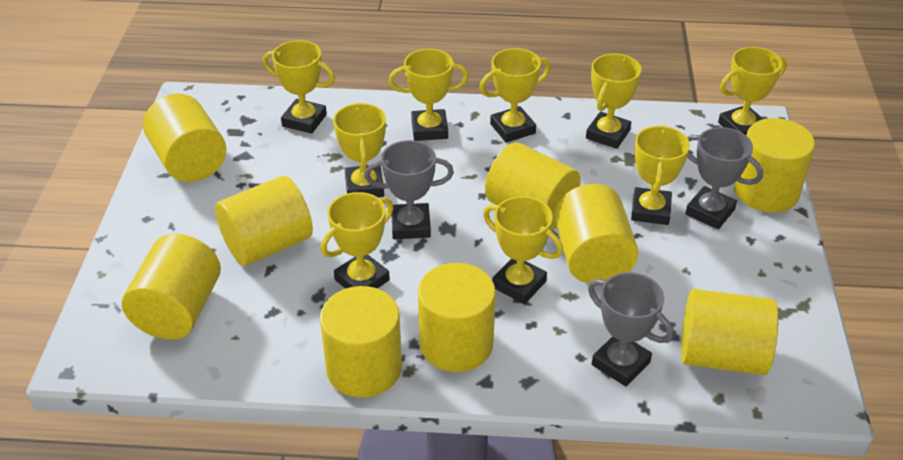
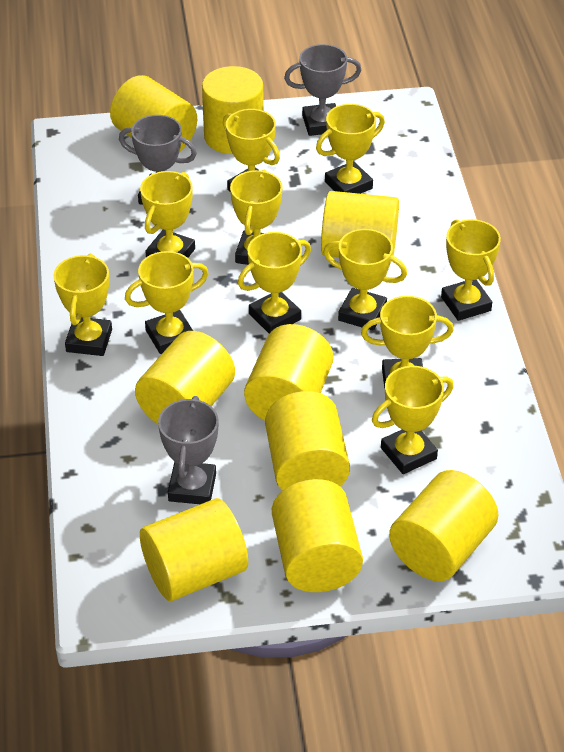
yellow trophy: [263,40,335,134] [321,192,394,289] [333,103,386,197] [389,49,469,141] [479,48,551,143] [483,196,563,304] [586,54,642,149] [631,125,690,225] [718,47,787,135] = 9 -> [53,254,112,356] [125,251,209,354] [140,171,195,258] [223,109,280,191] [230,170,283,265] [238,232,311,333] [316,104,385,194] [323,229,407,331] [361,296,454,389] [372,366,454,474] [441,219,501,321] = 11

